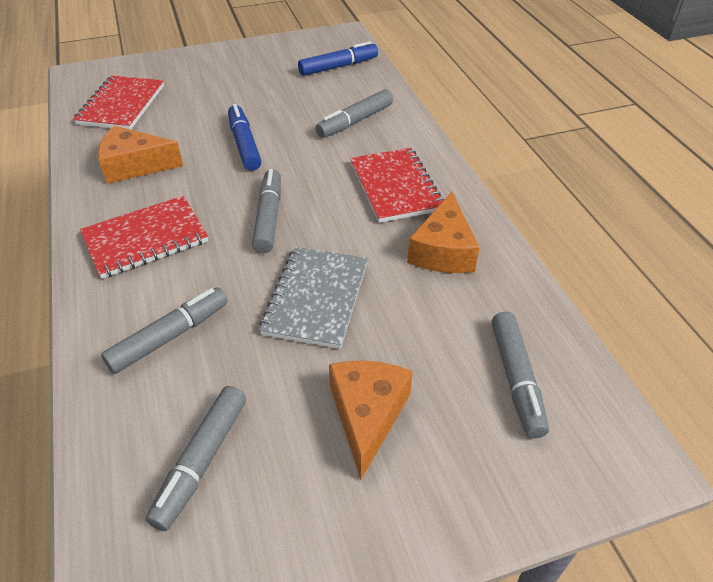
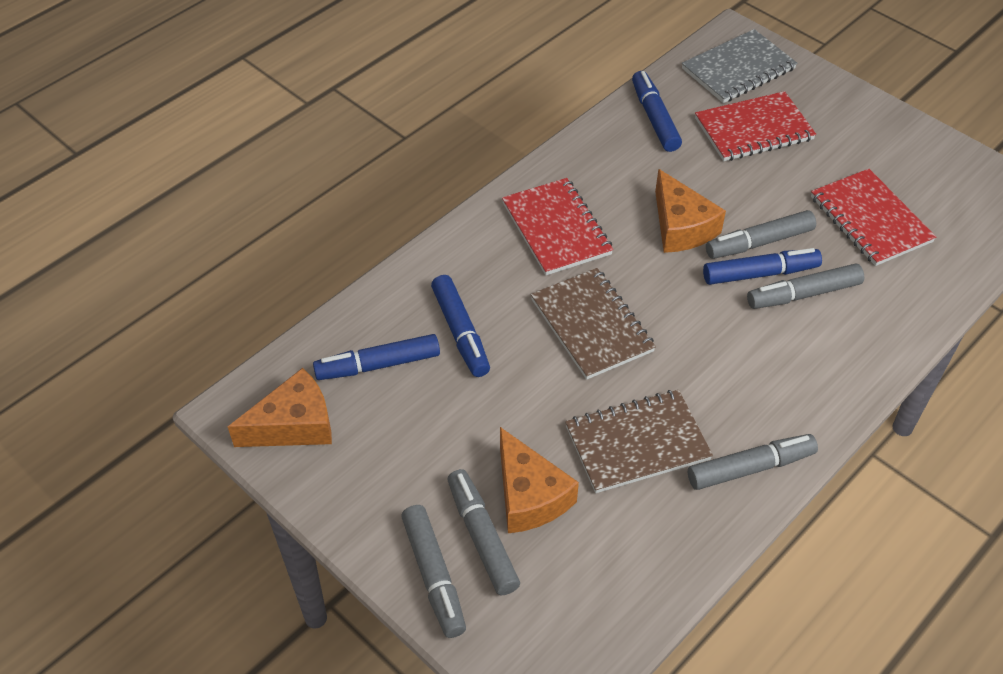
blue marker: [228,104,262,171] [298,41,378,76] = 2 -> [313,334,440,380] [431,275,490,377] [632,71,682,152] [703,248,822,285] = 4
brown notebook: none = 0 -> [531,268,656,380] [565,390,713,493] = 2

